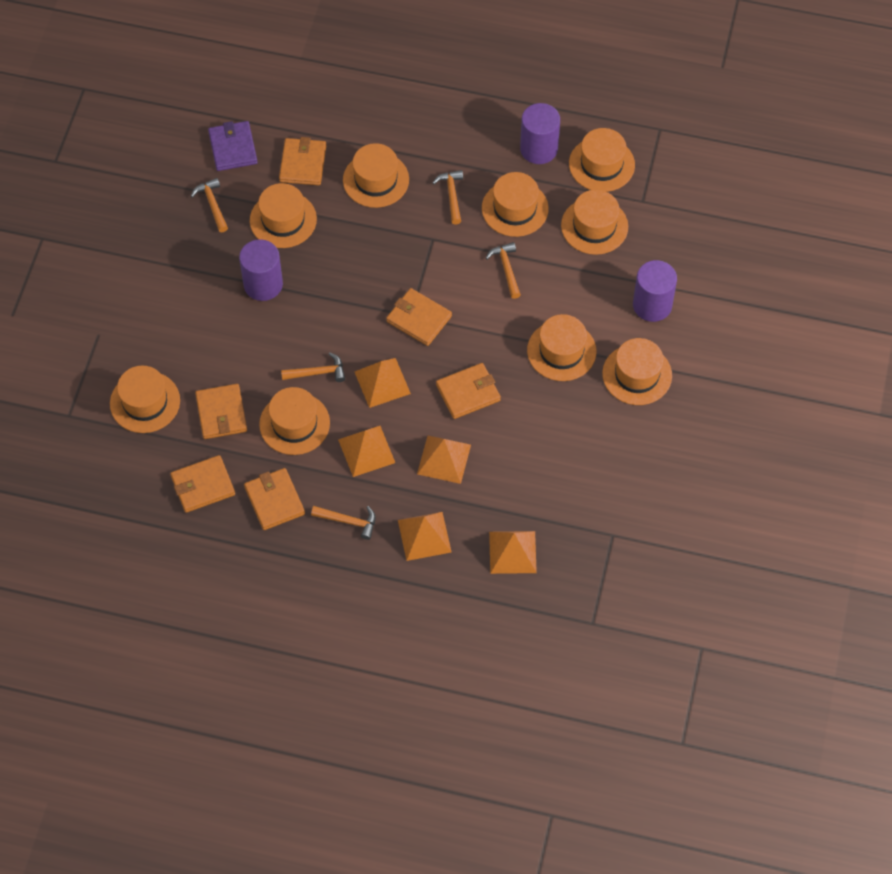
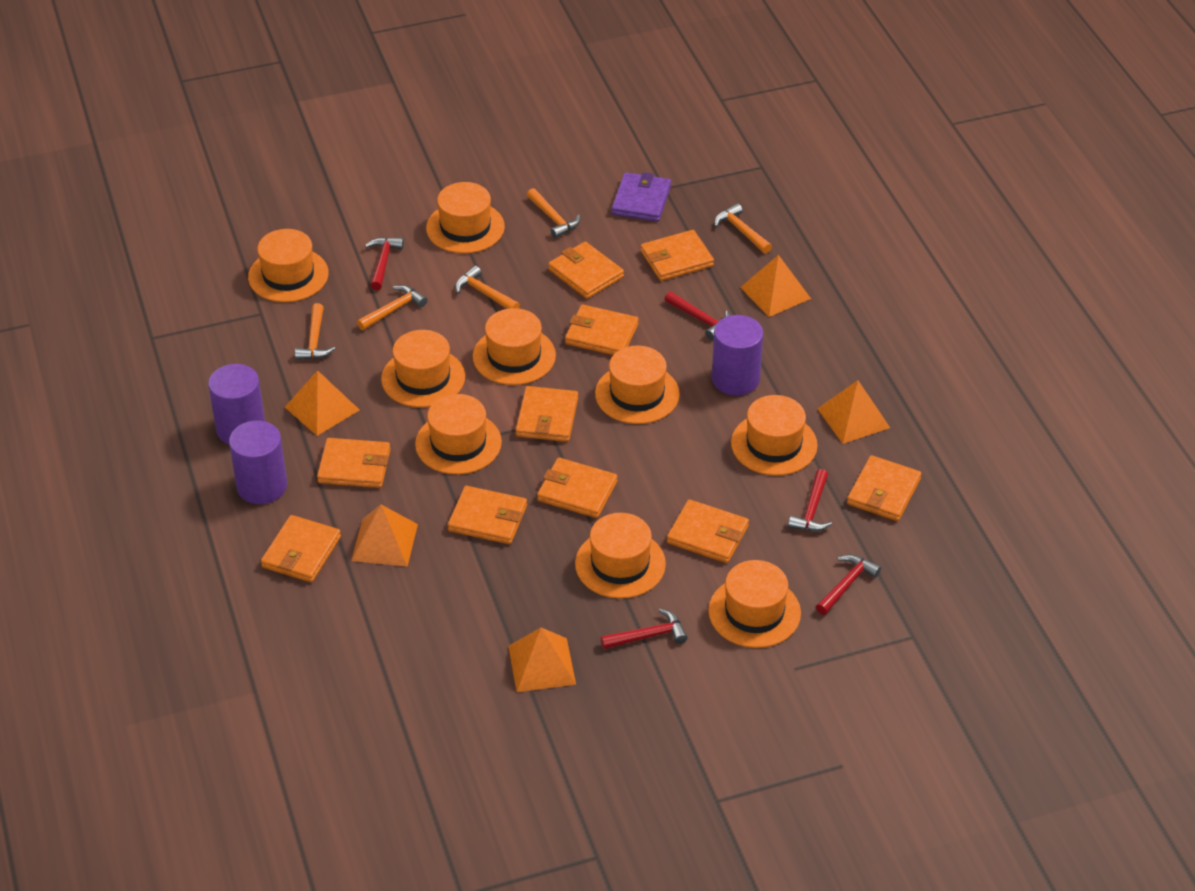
orange wallet: [170,455,235,513] [195,384,247,439] [244,468,305,530] [279,137,326,185] [386,288,452,346] [436,363,501,419] = 6 -> [261,515,341,582] [317,438,391,488] [448,486,527,544] [516,386,578,442] [537,458,618,518] [548,242,624,299] [565,305,639,355] [641,230,714,281] [667,499,749,563] [847,455,922,521] = 10
red hammer: none = 0 -> [365,237,404,290] [601,609,688,649] [664,291,730,340] [788,469,832,532] [816,554,881,615] = 5

